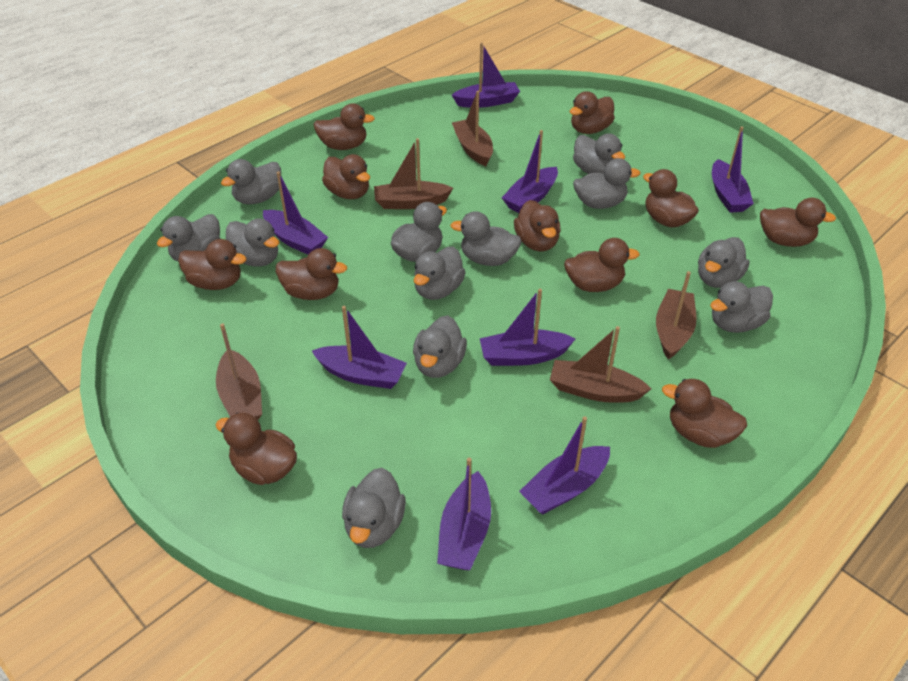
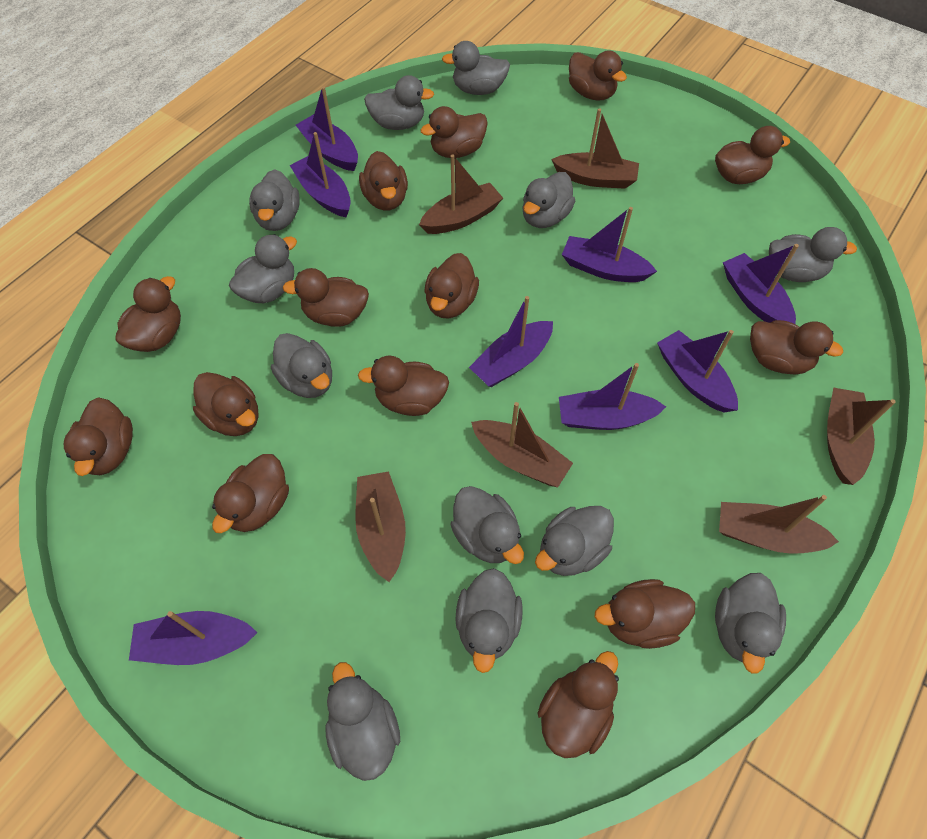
brown boat: [216,323,262,420] [374,138,453,209] [452,91,493,166] [550,326,651,403] [656,271,696,360] = 5 -> [355,471,406,582] [419,154,503,234] [471,402,573,487] [551,108,639,189] [719,495,839,554] [827,388,896,485] = 6
brown duck: [178,239,246,290] [216,413,297,485] [276,248,347,300] [314,104,375,150] [322,154,370,199] [514,200,561,251] [564,238,640,292] [570,91,615,134] [643,169,699,228] [662,379,747,448] [760,198,836,247] = 11 -> [64,398,133,476] [115,276,181,352] [193,372,259,436] [212,454,289,533] [283,268,369,327] [358,355,449,416] [359,151,408,211] [420,106,488,158] [424,253,479,319] [538,651,619,758] [569,50,627,101] [594,579,695,649] [715,126,790,184] [750,320,843,375] = 14

